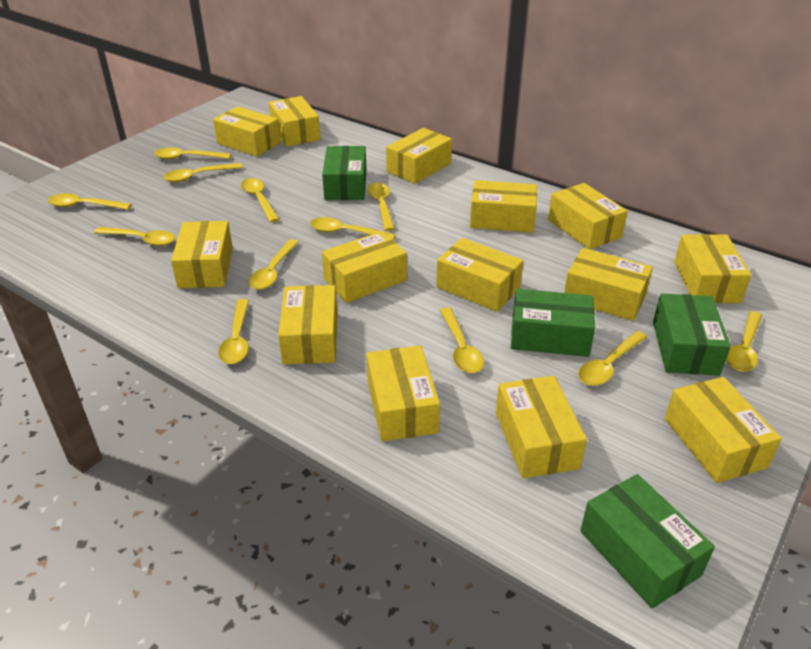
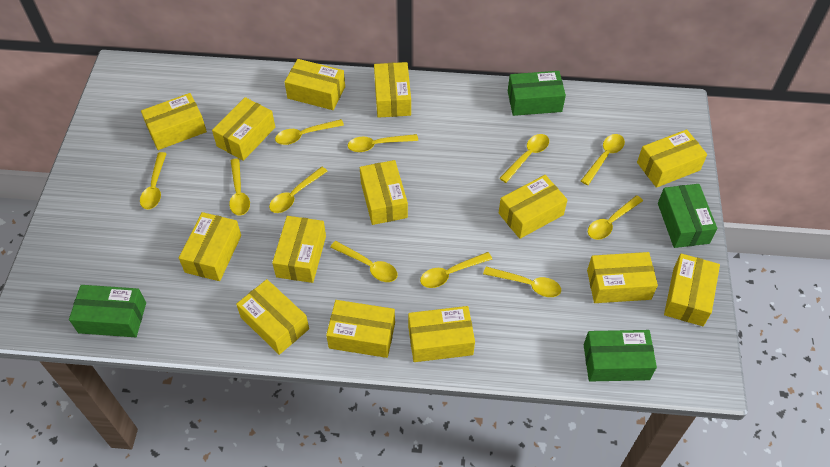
yellow spoon: [48,193,132,210] [94,227,175,246] [154,147,231,160] [163,163,243,182] [218,299,249,364] [241,178,279,222] [249,239,299,290] [310,217,396,240] [367,183,395,231] [440,307,484,373] [578,331,647,386] [726,311,762,372] = 12 -> [140,152,167,210] [229,158,250,215] [269,167,328,213] [275,119,344,145] [330,241,397,282] [348,134,418,152] [420,252,492,288] [483,267,561,297] [499,134,549,183] [581,134,625,185] [588,195,643,240] = 11

